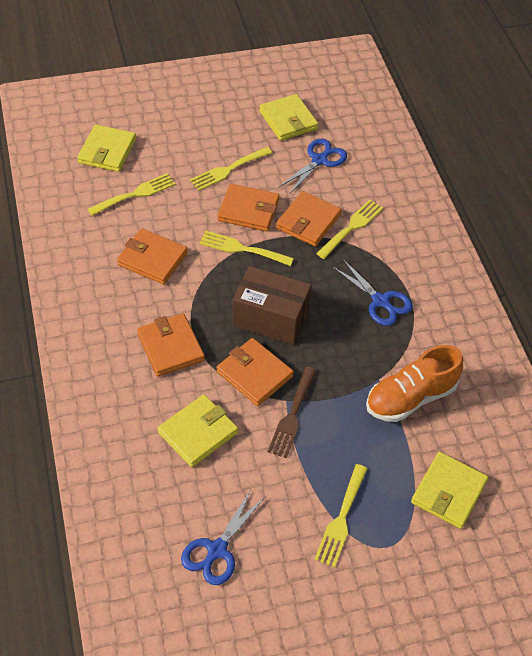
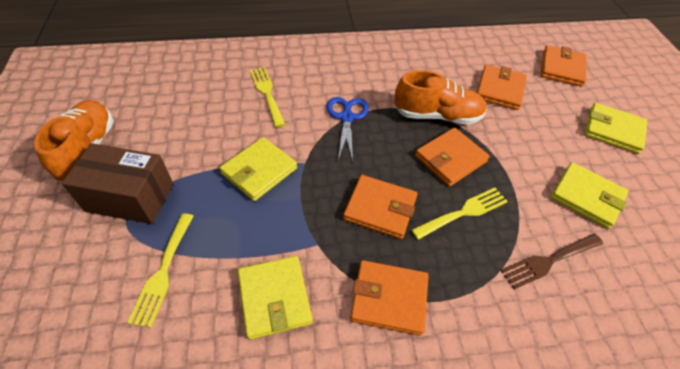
blue scissors: [181,489,266,585] [279,139,347,193] [332,258,413,326] = 3 -> [327,97,369,162] = 1
orange shoe: [366,345,463,422] = 1 -> [34,100,114,182] [394,70,487,125] = 2
yellow fork: [88,173,176,216] [190,147,272,191] [199,231,294,266] [314,464,368,567] [316,199,383,259] = 5 -> [127,213,194,328] [250,67,285,127] [411,188,508,240] = 3

